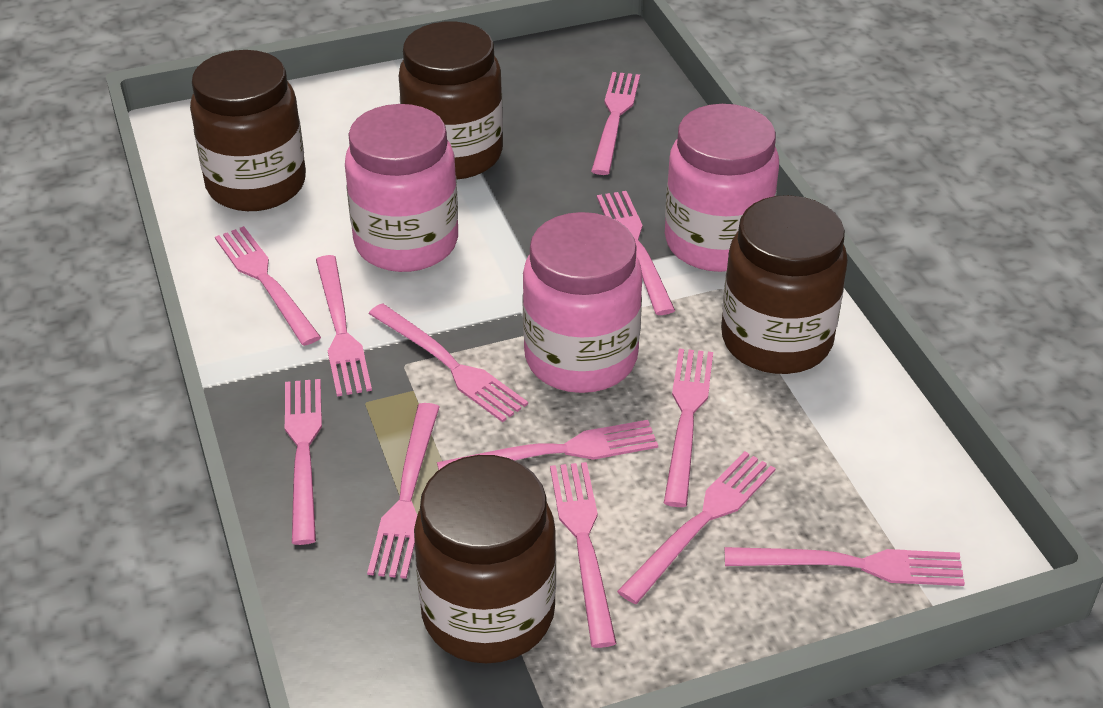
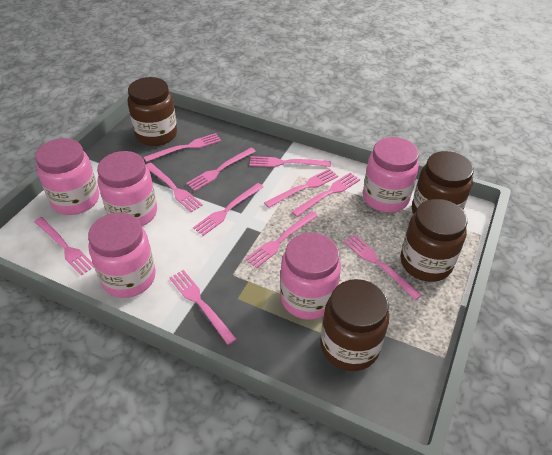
pink fork: [215,226,321,346] [285,379,322,545] [316,255,372,397] [367,403,439,579] [369,303,528,422] [437,420,658,470] [550,462,617,648] [591,72,640,175] [597,191,675,315] [617,451,776,604] [664,348,713,507] [725,547,965,586] = 12 -> [34,217,94,275] [144,133,221,162] [146,163,203,212] [169,270,236,345] [186,148,256,191] [193,183,263,236] [245,211,318,268] [250,156,331,167] [264,169,338,208] [292,173,360,217] [344,234,422,300] = 11
pink jar: [345,104,458,272] [522,212,642,393] [665,104,779,272] = 3 -> [35,138,99,215] [88,213,156,298] [97,151,157,227] [280,233,341,320] [363,137,419,213] = 5

